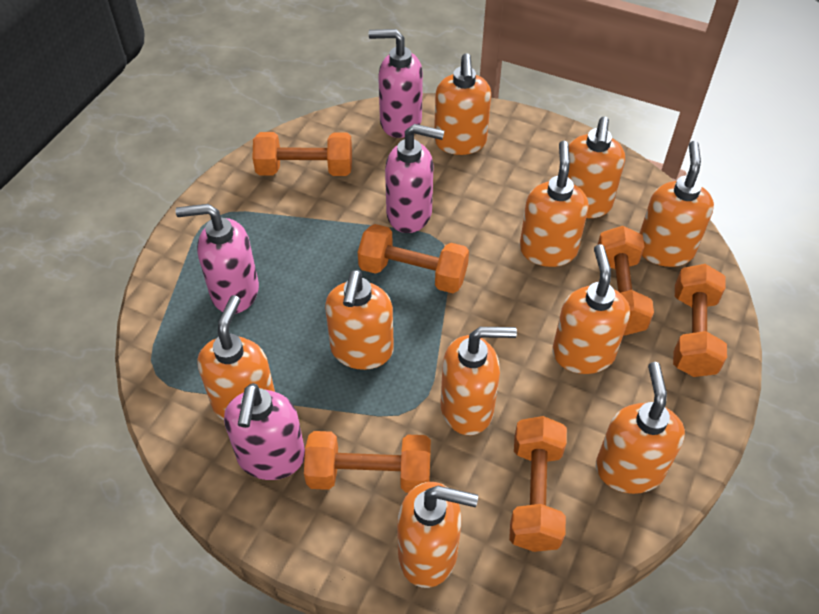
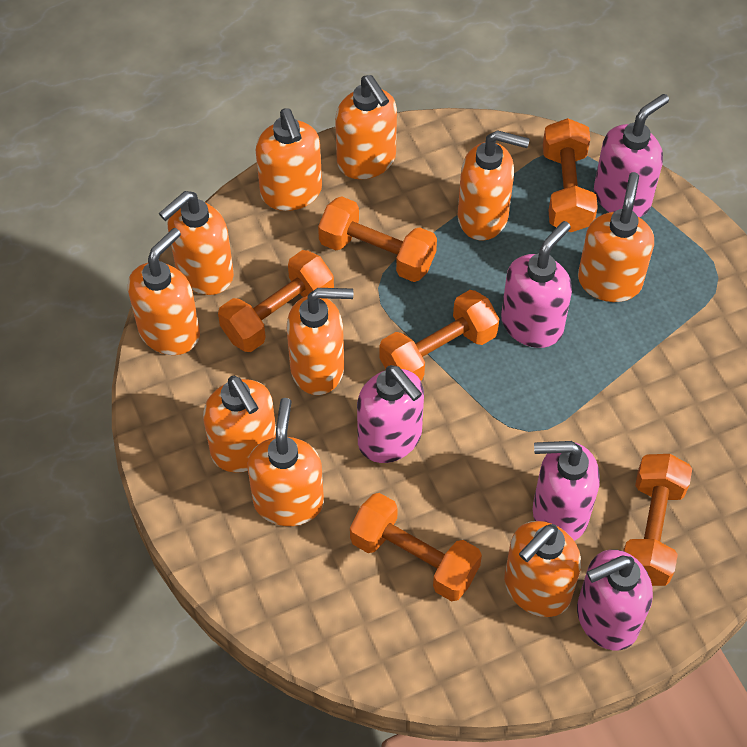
pink soap dispenser: [176,204,259,314] [224,383,305,480] [369,29,423,138] [385,124,444,233] = 4 -> [357,365,424,463] [501,221,572,348] [533,441,600,541] [577,549,653,650] [594,94,669,217] = 5

